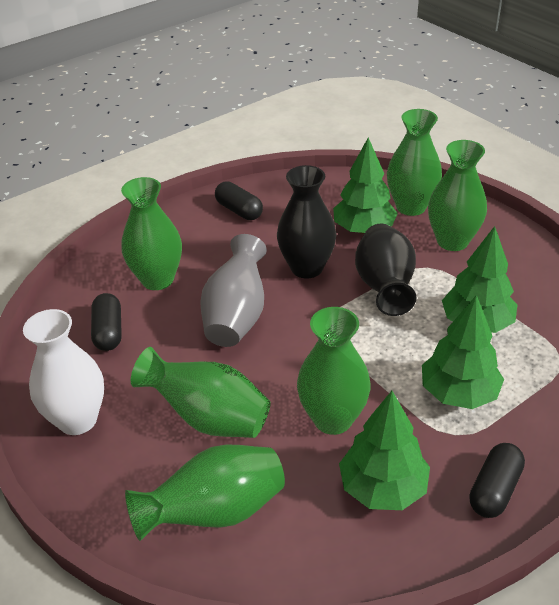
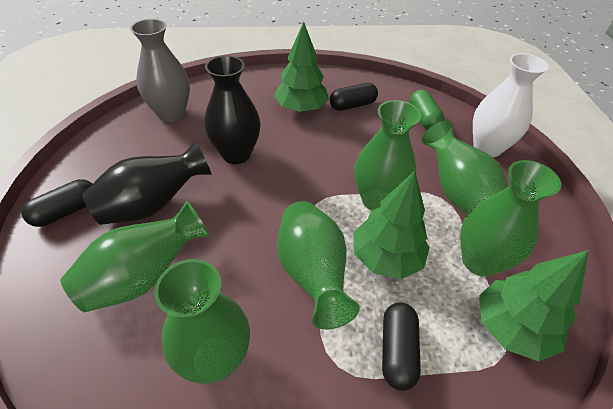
green capsule: none = 0 -> [410,90,444,130] = 1
green tree: [333,137,398,234] [339,391,430,510] [422,295,504,409] [442,226,517,333] = 4 -> [274,22,329,112] [353,171,430,279] [479,250,589,361] = 3

